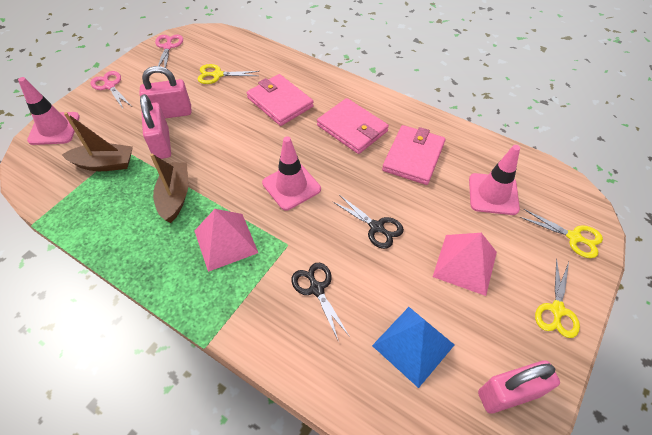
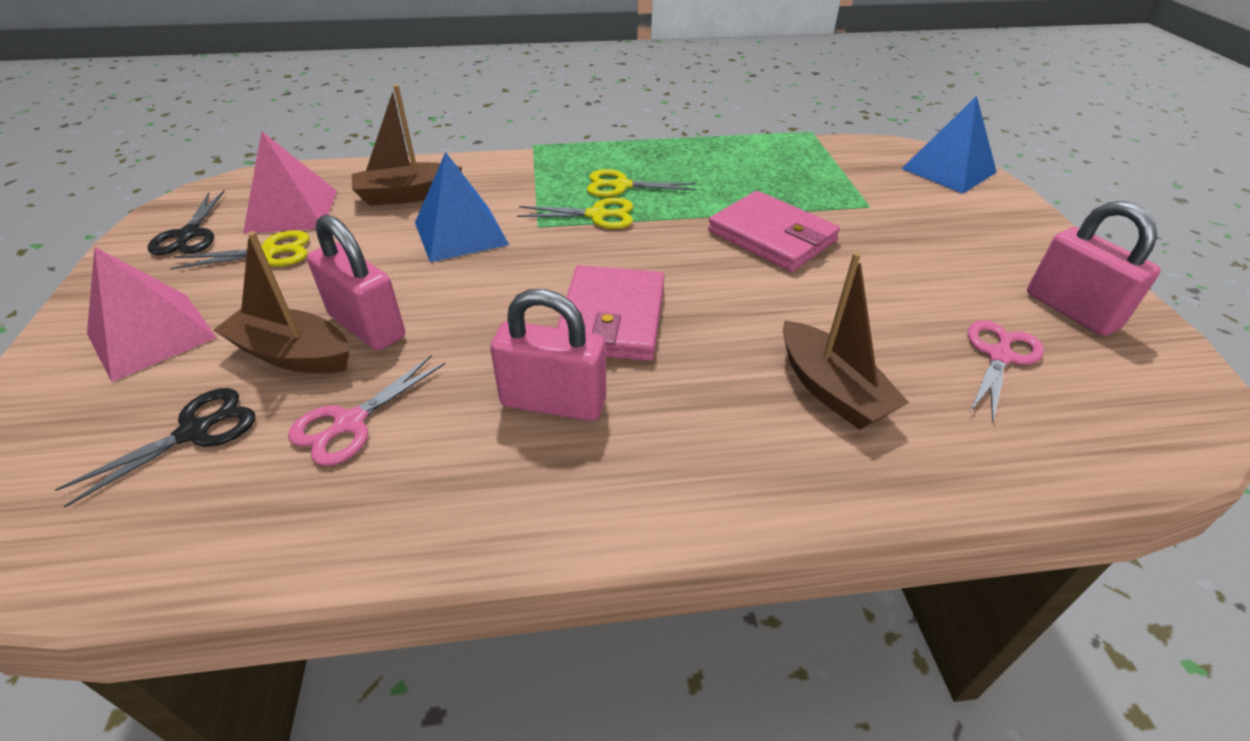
blue pyramid: [372,307,454,388] = 1 -> [415,152,509,262] [901,96,997,194] = 2
brown boat: [62,112,133,171] [150,153,188,223] = 2 -> [214,231,349,373] [352,85,462,206] [783,252,909,430] = 3
pink traffic cone: [18,77,80,145] [262,136,321,210] [469,145,520,215] = 3 -> none = 0
pink wallet: [247,74,314,126] [317,98,389,154] [382,125,445,185] = 3 -> [557,265,664,361] [708,191,840,272] = 2

